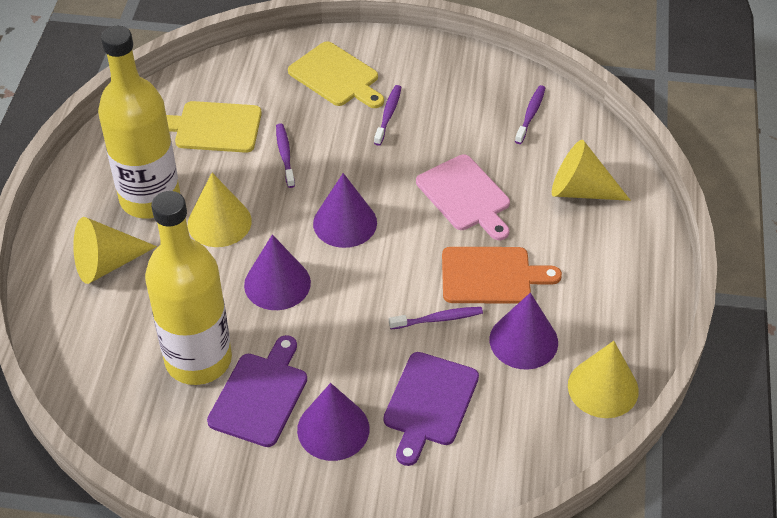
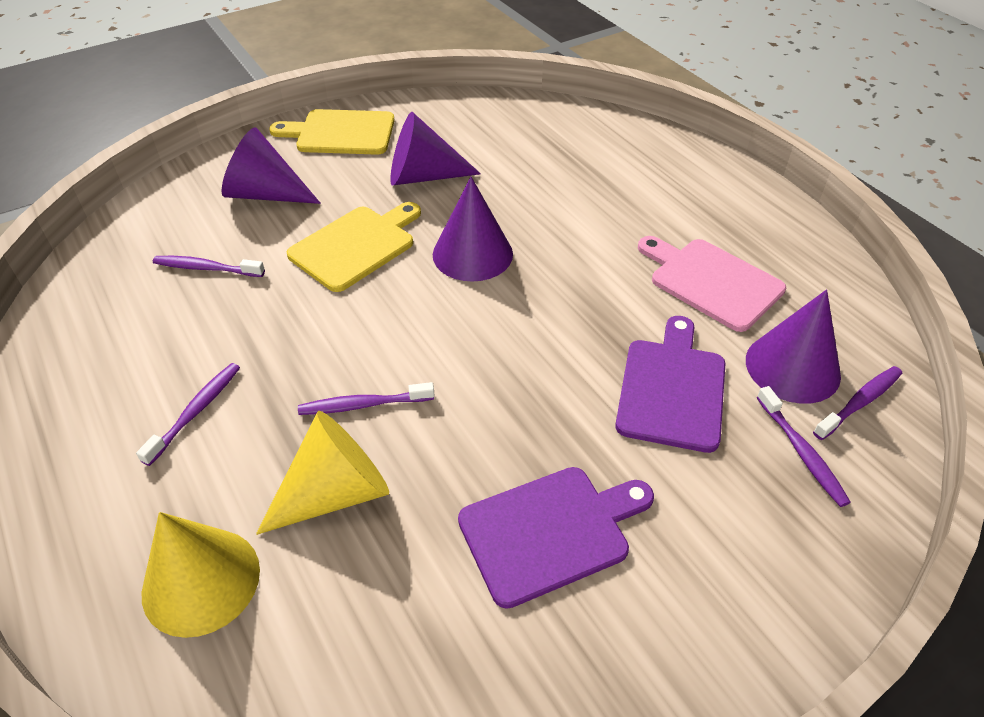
orange cutting board: [442,247,562,304] = 1 -> none = 0
purple toothbrush: [276,123,295,188] [374,85,401,146] [389,307,483,329] [515,85,545,144] = 4 -> [136,363,240,466] [153,256,265,277] [298,382,435,415] [757,386,851,507] [813,366,902,440] = 5
yellow bottle: [98,26,180,218] [145,191,232,385] = 2 -> none = 0
yellow cone: [73,217,157,284] [188,173,252,247] [552,140,631,201] [568,341,639,418] = 4 -> [141,512,260,638] [256,411,389,535] = 2

